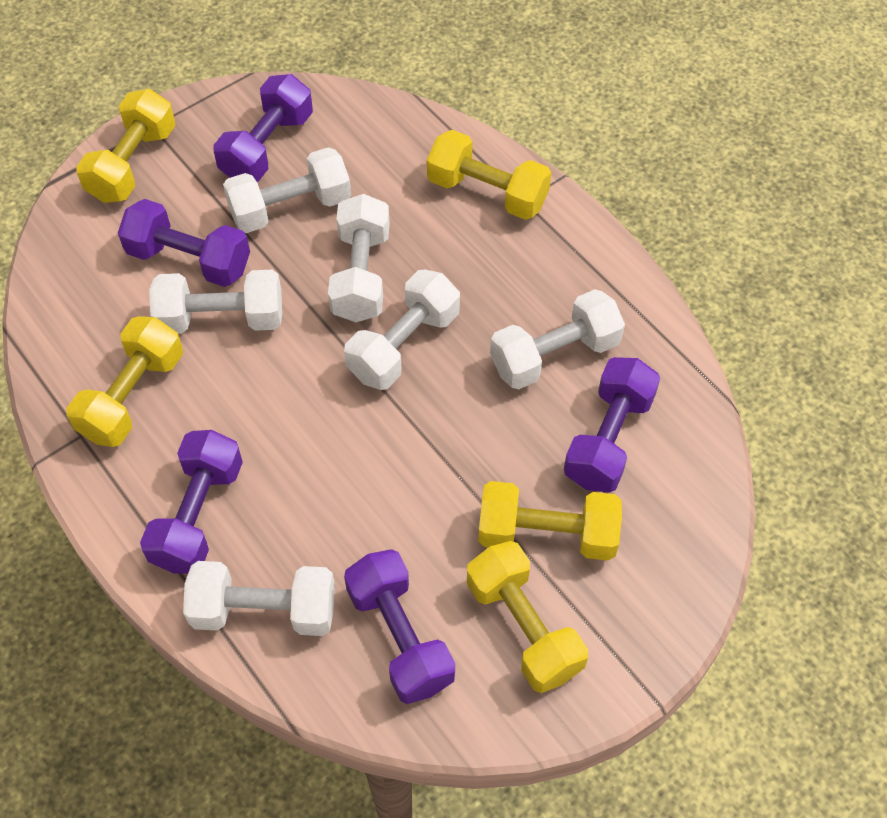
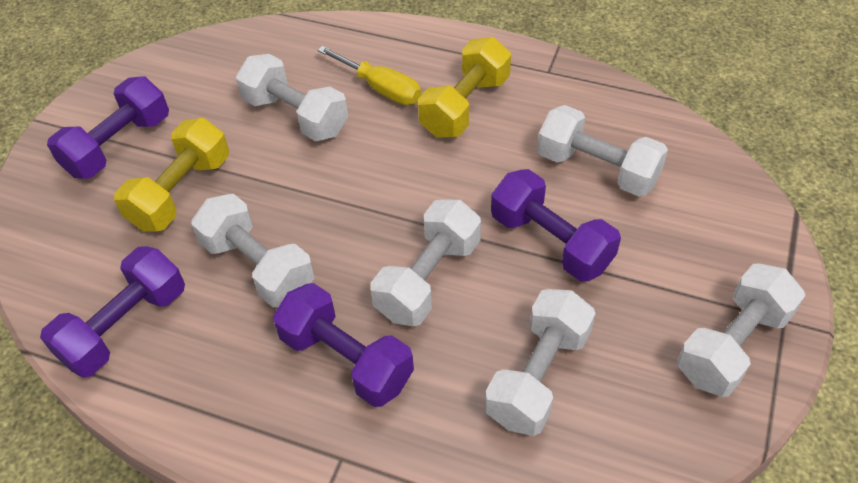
purple dumbbell: [118,199,250,287] [140,430,243,574] [213,74,313,182] [344,549,455,704] [564,357,660,493] = 5 -> [40,246,185,378] [47,77,169,179] [273,283,414,407] [491,169,621,281] = 4
yellow dumbbell: [66,316,183,447] [76,89,175,203] [427,130,551,220] [467,541,588,693] [478,481,622,561] = 5 -> [114,118,229,232] [418,37,511,138] = 2
yellow screwdriver: none = 0 -> [317,46,421,105] = 1

